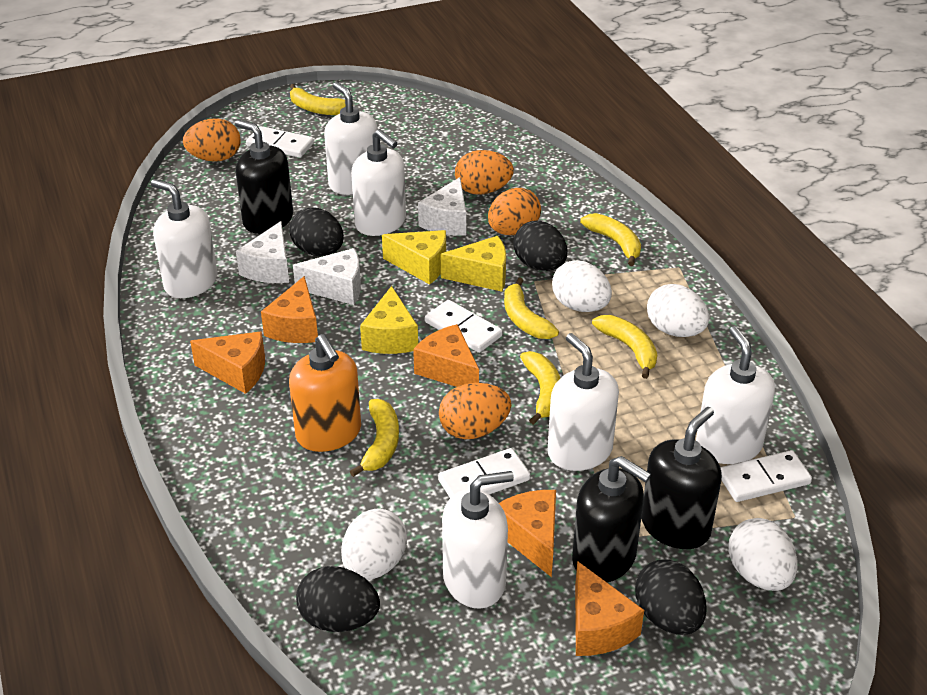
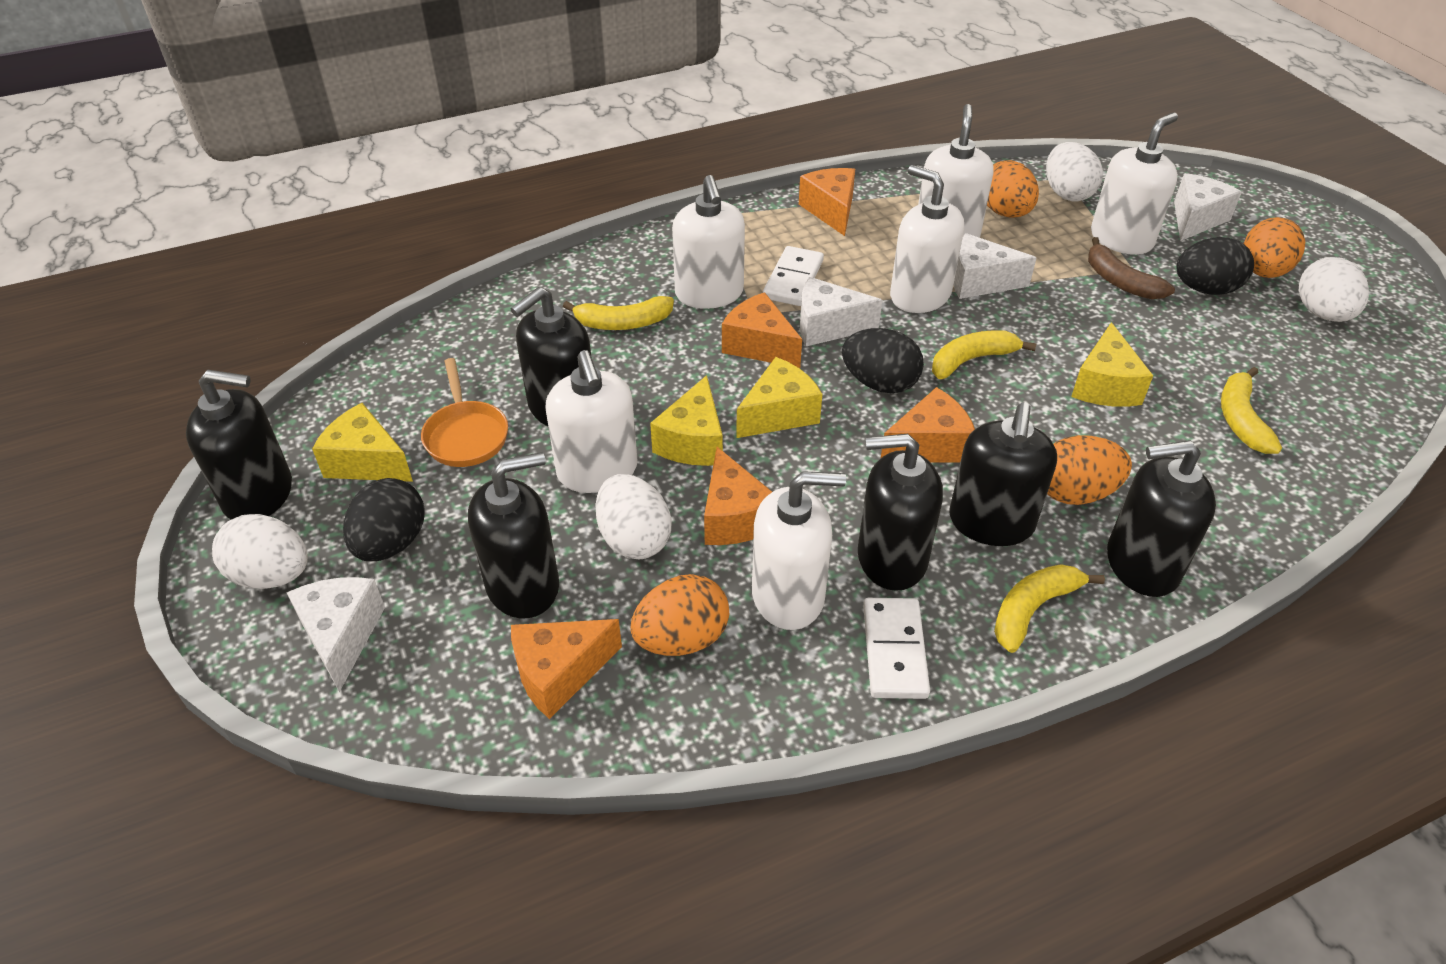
black egg: [289,207,344,256] [296,566,380,632] [513,221,568,271] [635,559,707,635] = 4 -> [343,478,425,561] [842,328,924,393] [1177,237,1254,295] = 3
black soap dispenser: [235,120,293,234] [572,456,651,582] [641,407,722,549] = 3 -> [186,370,292,520] [468,452,559,618] [511,287,592,426] [858,434,943,591] [949,403,1057,546] [1107,440,1216,597] = 6
brown banana: none = 0 -> [1088,237,1175,299] = 1
orange pan: none = 0 -> [421,358,508,467] = 1
orange soap dispenser: [289,334,361,452] = 1 -> none = 0
white cheese: [236,221,289,283] [293,248,361,305] [418,177,466,236] = 3 -> [287,577,385,692] [800,277,882,346] [954,233,1036,299] [1174,173,1242,241] = 4
white domino: [246,126,314,158] [425,300,503,353] [438,448,530,498] [720,450,812,502] = 4 -> [763,246,824,306] [863,598,930,699] = 2
yellow banana: [290,84,346,115] [350,399,399,477] [504,277,559,339] [520,351,560,425] [580,213,641,266] [592,315,657,379] = 6 -> [563,296,674,330] [932,330,1036,379] [994,564,1105,653] [1221,367,1282,454] = 4
yellow cheese: [360,286,418,354] [382,230,446,285] [441,236,506,292] = 3 -> [312,403,413,482] [650,375,723,466] [736,357,822,438] [1071,322,1153,407] = 4

